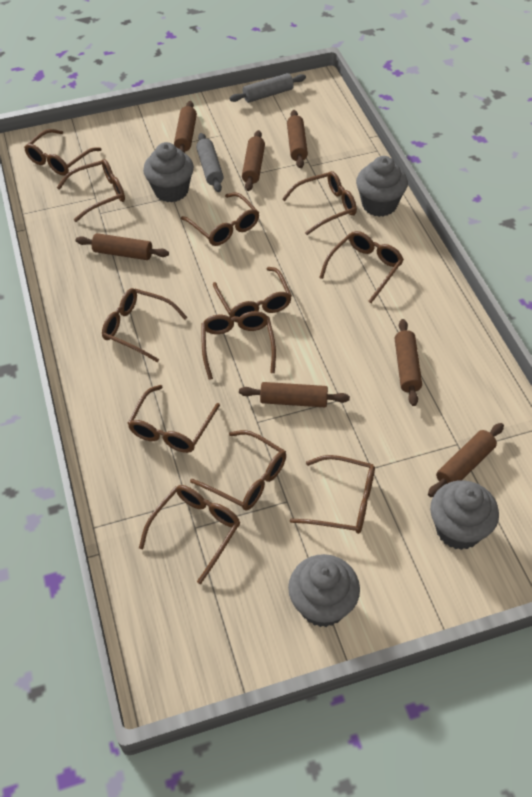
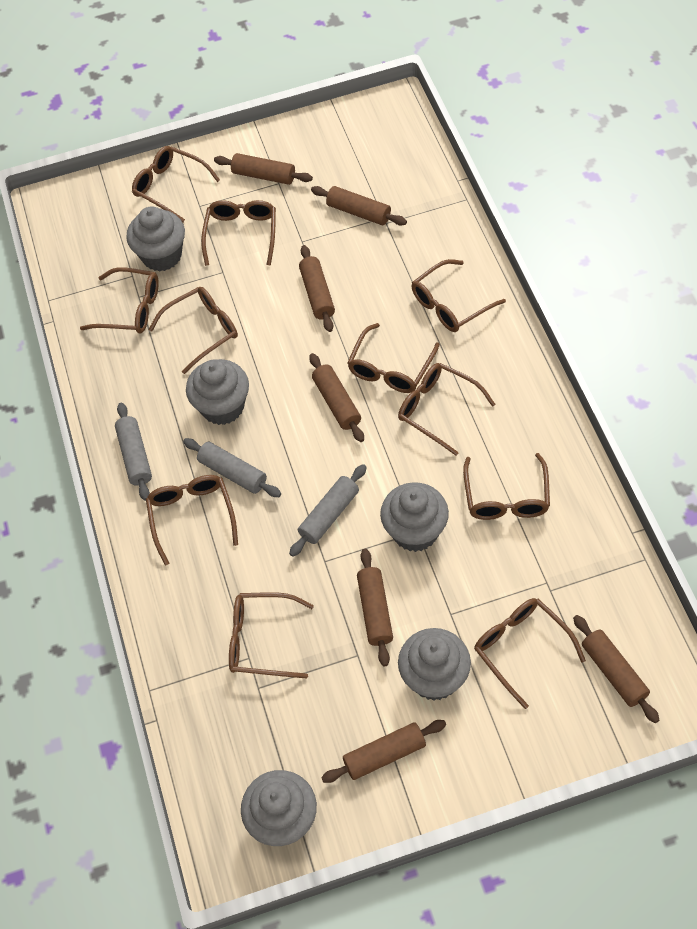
brown glasses: [24,129,102,175] [57,159,125,222] [102,288,187,362] [127,385,220,453] [139,485,241,584] [181,192,259,246] [190,430,286,511] [201,311,276,380] [213,267,292,322] [282,171,357,235] [290,455,375,534] [319,231,404,303] = 12 -> [80,267,159,334] [132,146,220,222] [146,475,238,565] [148,287,238,374] [201,200,276,266] [229,592,314,679] [347,323,440,393] [398,363,496,456] [412,259,506,332] [463,453,550,520] [474,598,586,709] = 11
grey cupcake: [143,142,194,202] [288,554,360,627] [356,156,408,217] [430,480,499,550] = 4 -> [126,206,185,272] [186,359,249,425] [241,770,317,846] [380,482,449,552] [398,628,471,701] = 5
grey rolling pin: [196,133,224,192] [229,73,306,103] = 2 -> [115,403,152,501] [183,438,281,497] [289,464,367,557] = 3

